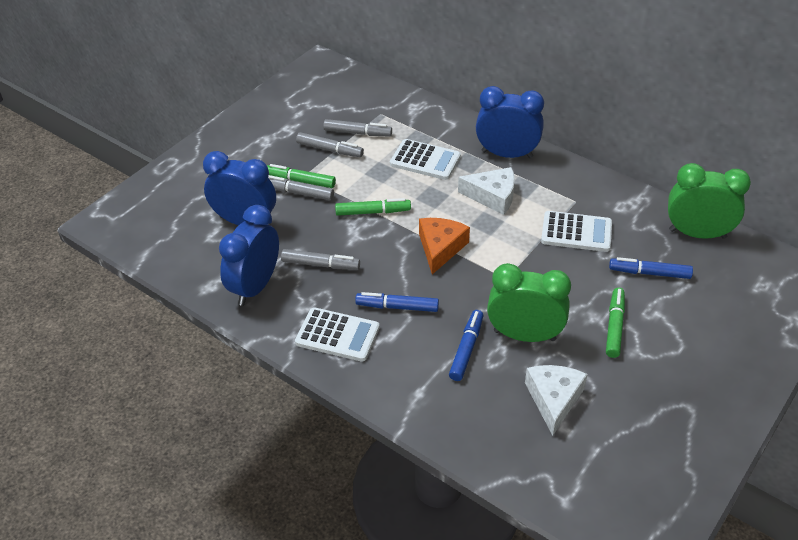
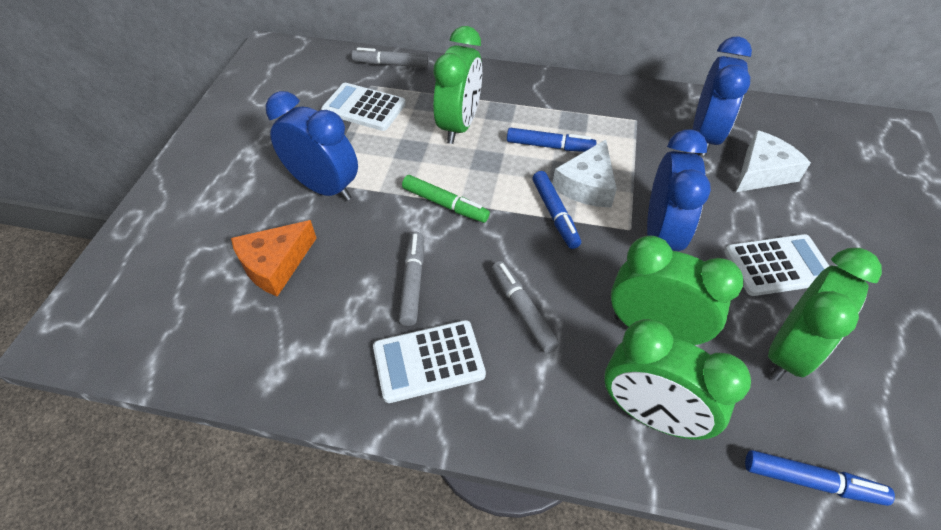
green clock: [487,263,571,342] [668,163,751,239] = 2 -> [433,26,482,144] [604,319,751,440] [611,235,744,345] [768,248,882,381] = 4
green marker: [267,164,336,188] [335,198,411,216] [606,288,625,358] = 3 -> [402,175,490,223] = 1
grey marker: [268,175,334,200] [281,249,360,270] [296,132,364,157] [323,119,392,136] = 4 -> [352,47,429,68] [399,232,424,326] [491,261,559,353] = 3

